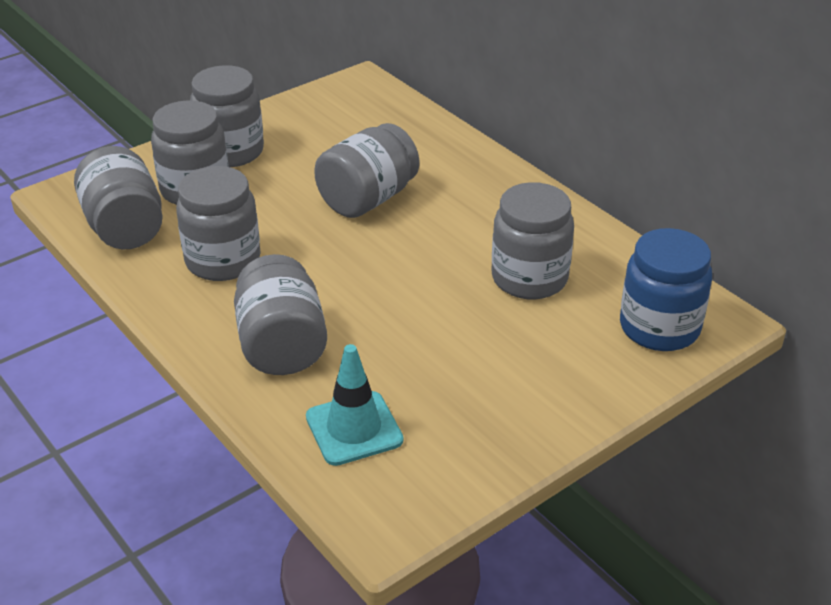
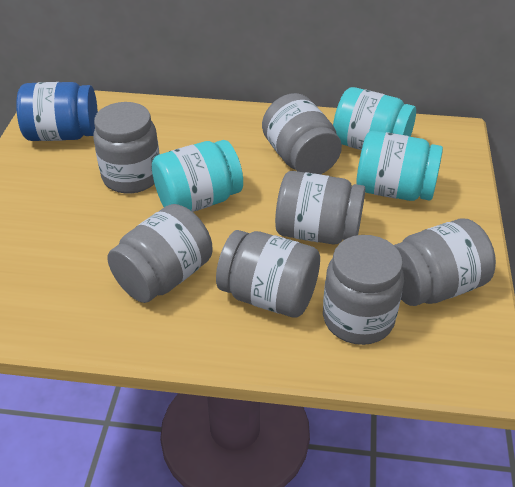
turquoise jar: none = 0 -> [152,140,243,212] [333,87,416,150] [356,131,443,201] = 3
turquoise traffic cone: [306,344,403,466] = 1 -> none = 0

